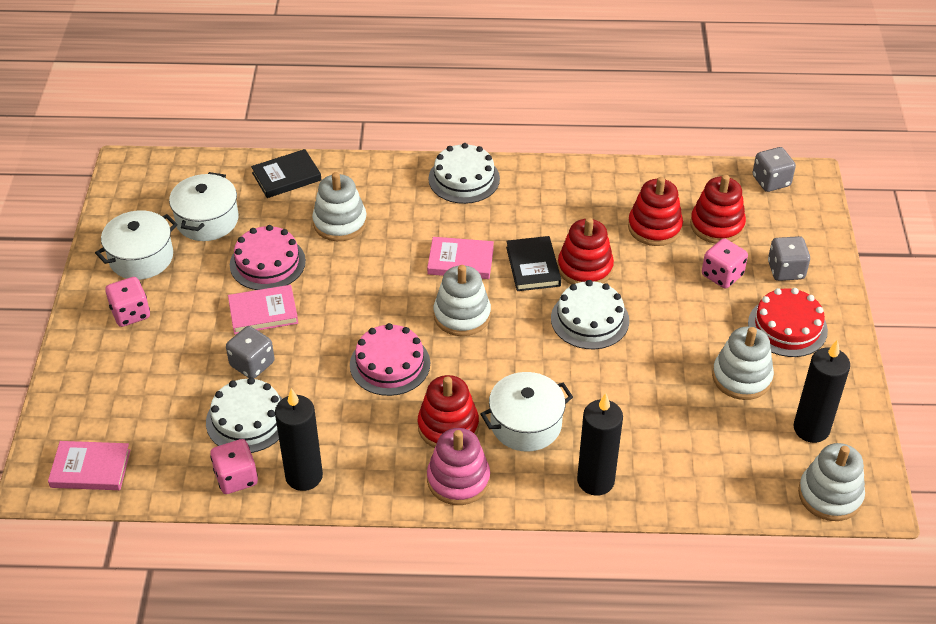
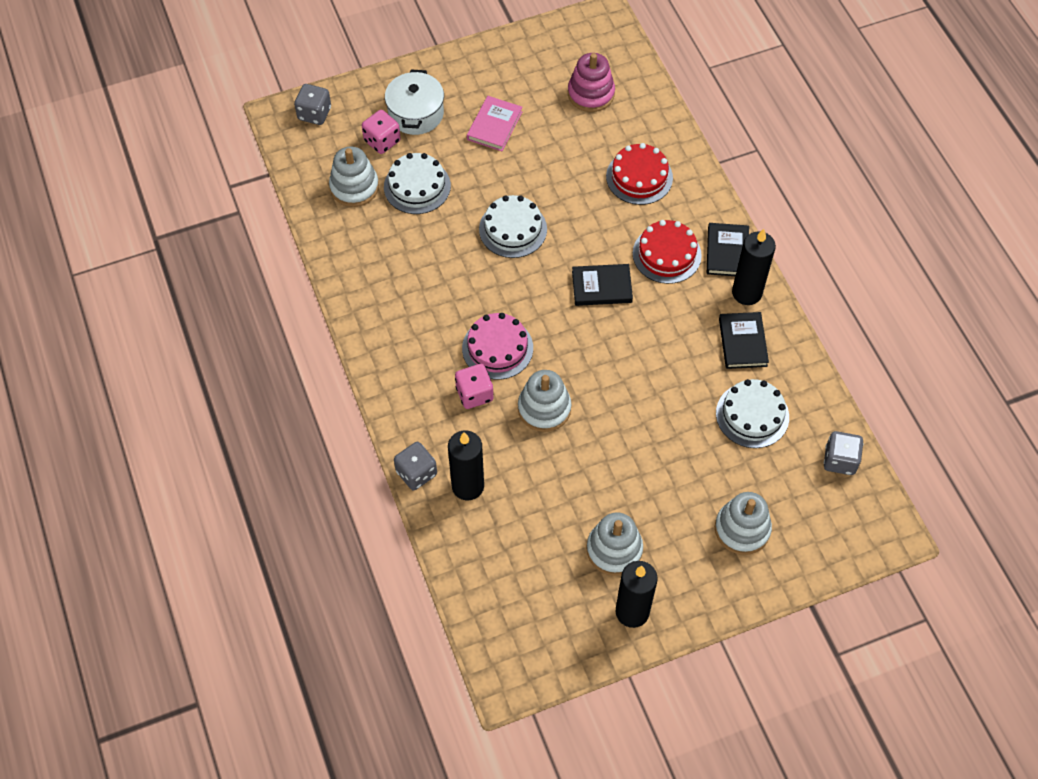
black book: [251,149,321,198] [506,236,561,291] = 2 -> [572,264,633,306] [707,223,749,276] [719,312,769,369] = 3
pink book: [48,441,131,490] [228,285,298,334] [427,237,494,279] = 3 -> [467,96,522,151] = 1
pink cake: [230,225,306,290] [350,323,430,396] = 2 -> [462,313,533,380] = 1
pink dice: [105,277,150,327] [210,439,258,494] [702,238,748,289] = 3 -> [362,110,401,154] [455,364,493,409] = 2
red cake: [748,288,828,357] = 1 -> [606,143,673,205] [633,220,702,284] = 2
red stacking toy: [418,375,479,448] [558,217,614,284] [628,177,683,246] [690,175,746,244] = 4 -> none = 0
white pot: [95,210,178,280] [169,172,239,241] [480,372,573,452] = 3 -> [385,70,444,135] = 1

